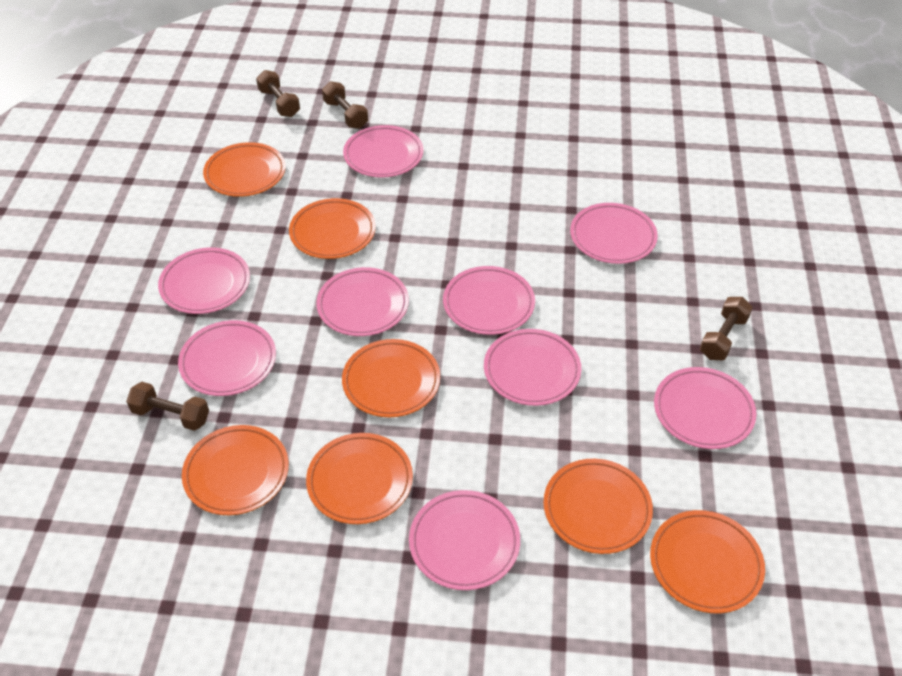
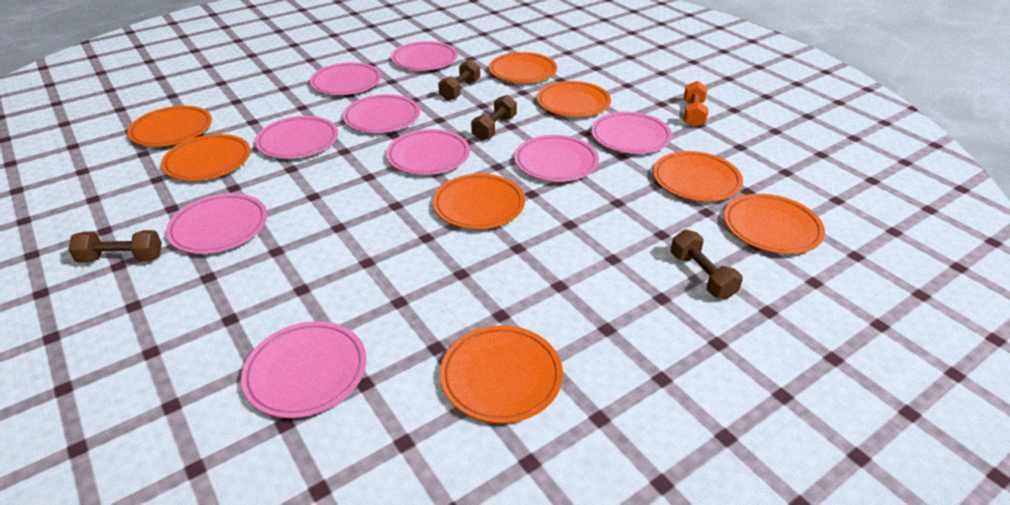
orange dumbbell: none = 0 -> [684,81,708,127] = 1
orange plate: [182,425,289,515] [203,142,286,197] [289,198,376,259] [306,433,413,524] [342,339,440,417] [544,459,653,554] [650,510,765,613] = 7 -> [127,106,212,146] [161,134,250,181] [433,174,525,229] [440,325,563,423] [489,52,557,83] [537,81,611,117] [653,151,743,202] [724,194,825,254] = 8

